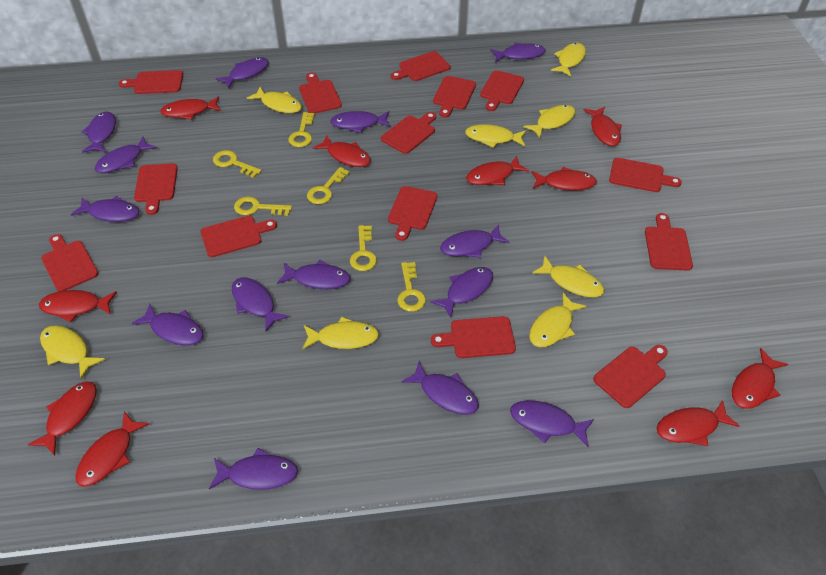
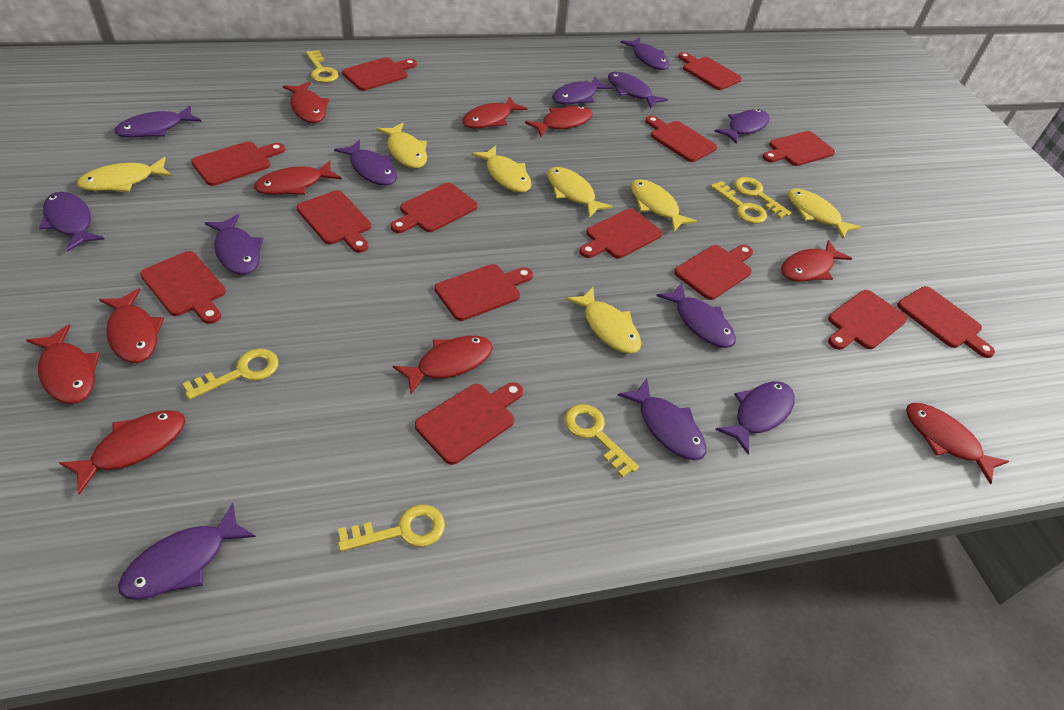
purple fish: [71,196,139,222] [82,111,116,153] [95,137,157,173] [132,304,204,345] [209,448,298,490] [216,57,269,89] [232,277,289,331] [277,260,351,289] [330,111,391,133] [402,361,479,415] [431,267,493,318] [440,224,510,258] [490,43,545,62] [510,400,594,446] = 14 -> [39,192,104,252] [114,105,202,137] [118,503,256,600] [205,214,263,275] [334,140,397,186] [552,77,613,104] [608,72,668,109] [618,379,706,460] [620,37,669,70] [656,283,736,348] [714,109,769,144] [715,381,795,455] = 12
yellow fish: [40,325,106,379] [247,87,302,113] [302,317,379,350] [465,124,526,148] [523,105,576,138] [529,293,587,347] [532,256,604,298] [551,43,586,76] = 8 -> [76,157,173,192] [376,123,427,168] [471,146,532,193] [547,167,613,218] [565,287,641,354] [631,179,697,231] [788,188,861,239] = 7

